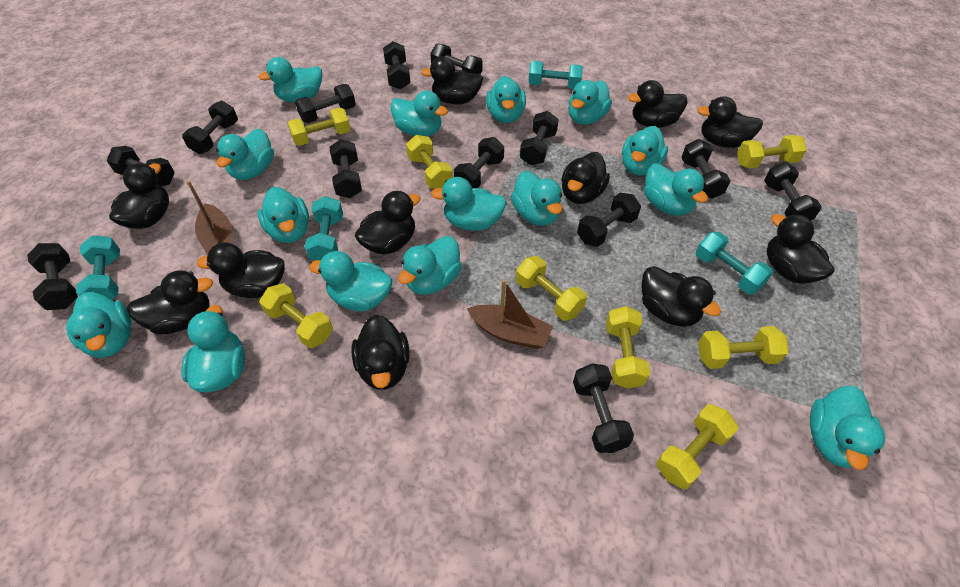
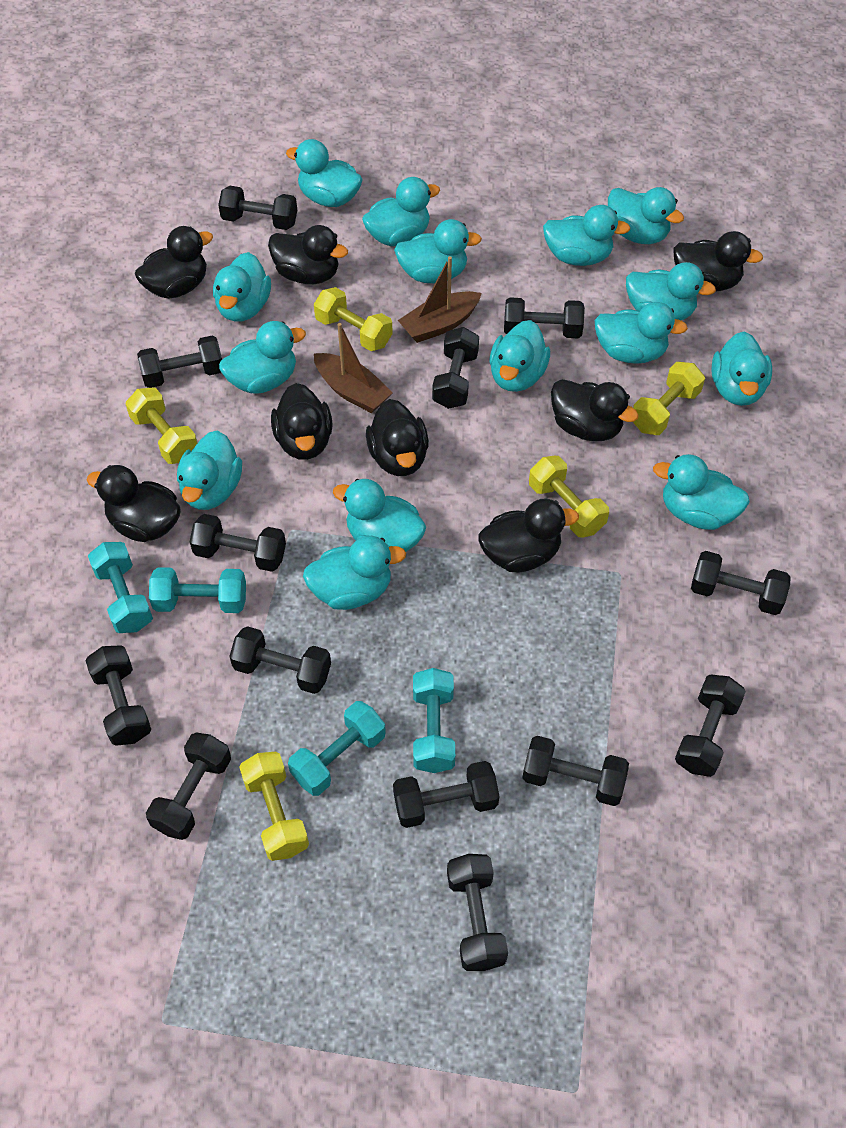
black duck: [109,163,169,229] [127,270,213,334] [197,242,285,298] [351,315,410,390] [355,191,421,254] [421,57,483,104] [562,152,610,204] [628,80,688,128] [642,266,721,327] [697,96,763,148] [766,214,835,284] = 11 -> [87,465,181,542] [135,226,213,299] [268,225,348,284] [271,383,333,460] [366,399,429,476] [478,498,579,572] [551,379,639,441] [673,231,763,291] = 8
yellow dumbbell: [259,283,333,348] [287,107,351,146] [406,135,453,189] [516,256,587,321] [606,306,650,389] [656,404,739,489] [698,326,789,369] [737,135,807,169] = 8 -> [126,388,197,464] [239,752,309,861] [314,287,393,351] [529,456,609,538] [633,362,705,435] = 5

